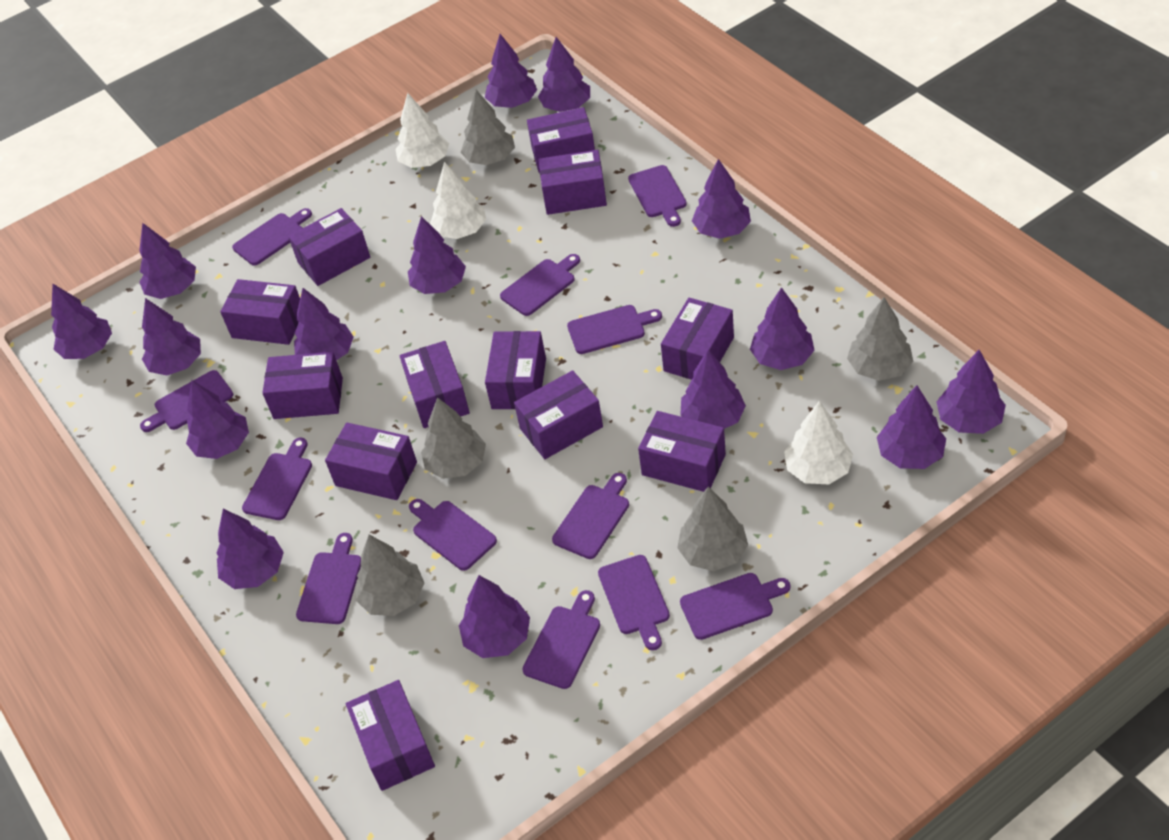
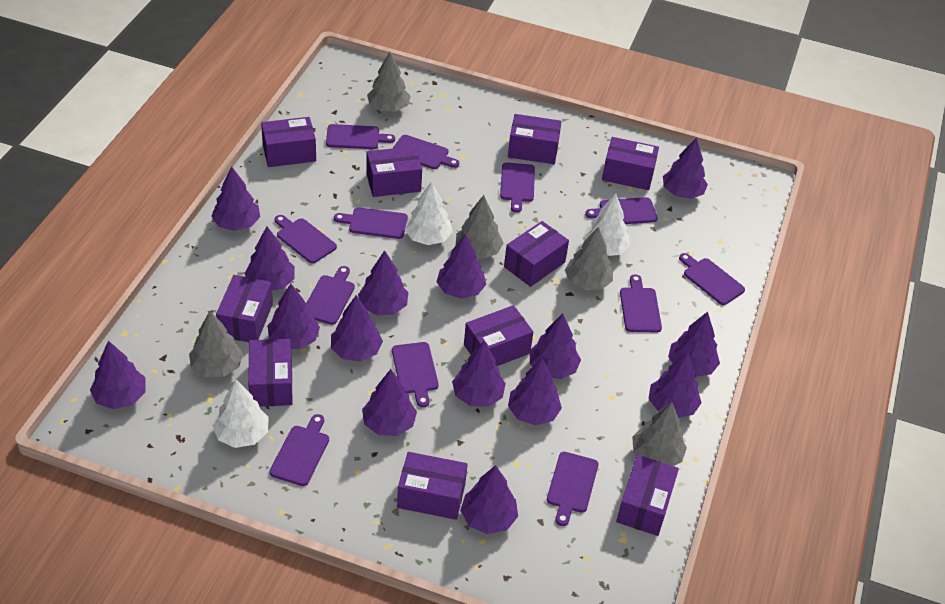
purple box: [220,279,300,345] [262,352,343,419] [288,208,370,286] [325,422,417,500] [346,680,435,791] [400,341,470,428] [485,331,546,409] [514,370,603,459] [527,107,595,173] [538,150,607,215] [638,411,726,492] [661,298,734,380] = 12 -> [216,275,273,342] [248,339,292,407] [261,117,316,167] [366,146,422,197] [397,452,468,520] [464,305,533,366] [504,221,569,287] [508,114,562,164] [602,137,659,190] [616,455,679,536] = 10

